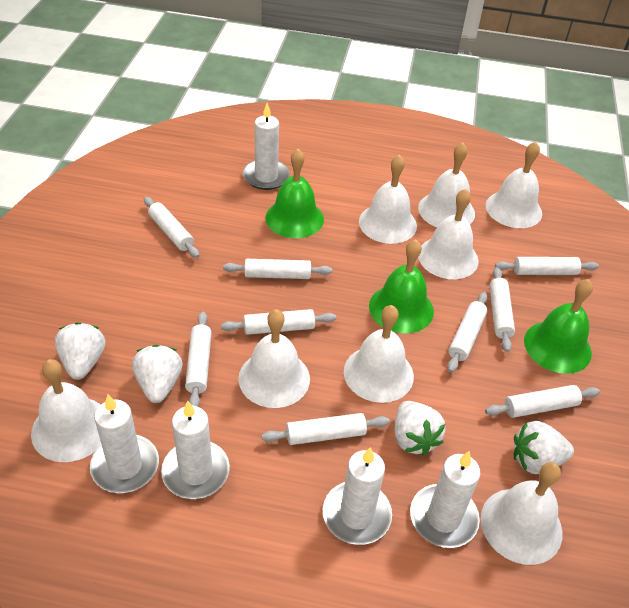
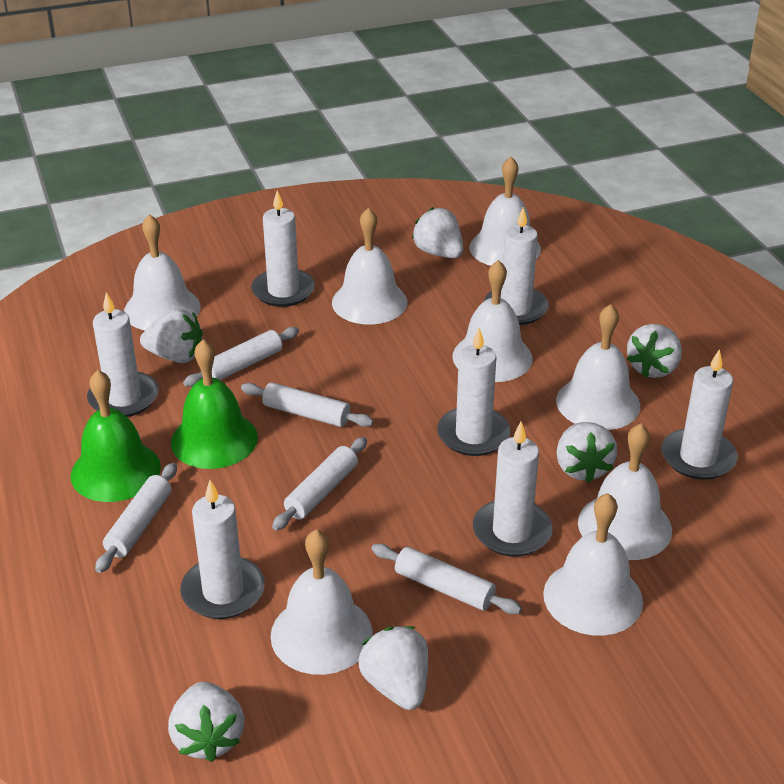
green bell: [265,149,324,238] [369,239,434,333] [524,279,593,374] = 3 -> [71,370,161,502] [171,339,258,469] = 2
white candle: [90,395,159,493] [161,401,230,499] [243,103,290,190] [323,447,392,545] [410,451,480,548] = 5 -> [87,292,159,417] [180,480,265,619] [251,190,315,307] [437,328,511,456] [473,422,553,557] [484,207,549,325] [662,349,737,480] = 7
white rolling pin: [144,197,199,258] [185,312,212,407] [221,309,337,335] [223,259,332,279] [262,413,390,445] [447,292,488,373] [485,385,600,418] [489,267,515,352] [495,257,599,275] = 9 -> [95,463,177,573] [183,327,299,387] [241,382,374,427] [272,437,367,530] [371,544,522,614] = 5
white strawberry: [55,322,105,380] [132,345,183,403] [395,401,446,456] [514,421,574,474] = 4 -> [140,309,203,363] [168,682,244,762] [358,626,428,710] [412,207,463,258] [556,422,617,483] [627,324,682,378] = 6

